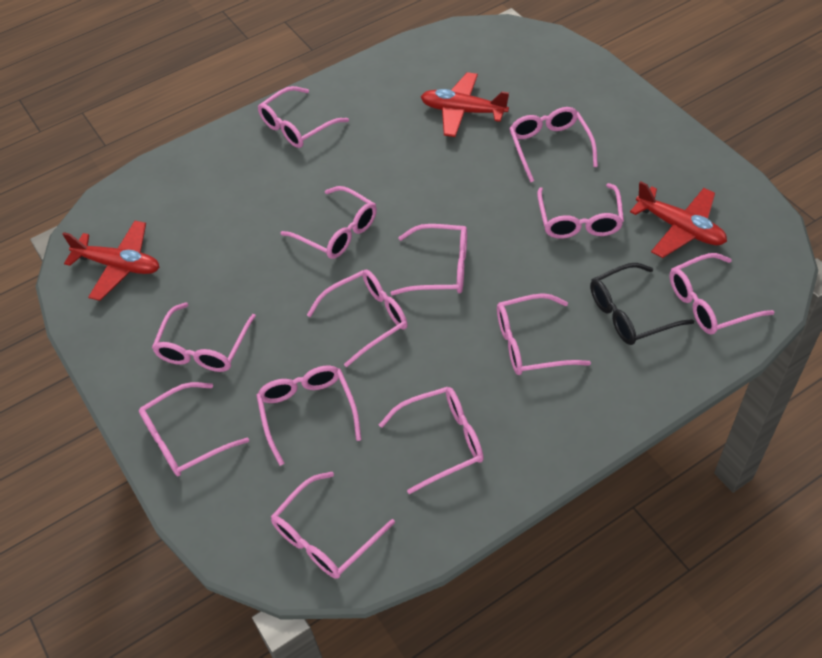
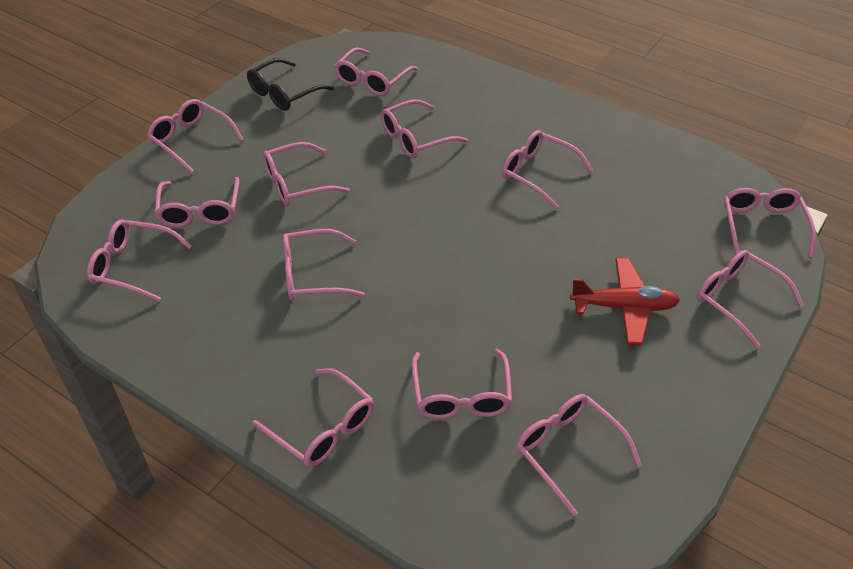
red plane: [62,221,159,301] [421,72,509,137] [630,181,727,258] = 3 -> [570,258,680,345] = 1

